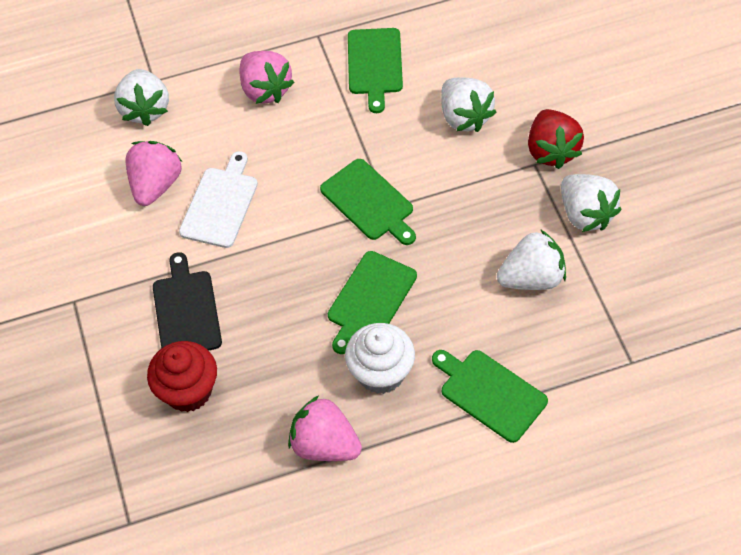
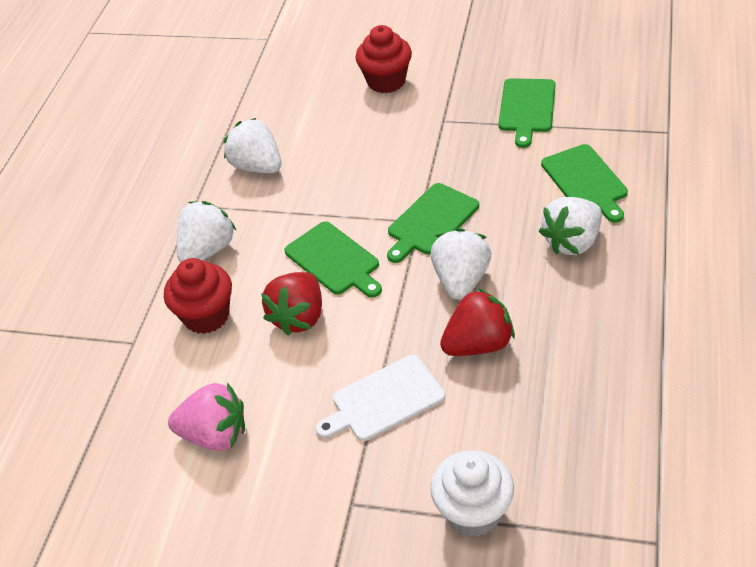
black cutting board: [153,252,222,351] = 1 -> none = 0
pink strawberry: [126,141,182,206] [239,51,295,104] [288,396,362,461] = 3 -> [168,382,245,451] = 1
red cupcake: [147,341,217,412] = 1 -> [164,258,232,334] [355,25,412,93] = 2
red strawberry: [528,109,584,169] = 1 -> [261,272,322,336] [440,288,515,356] = 2

